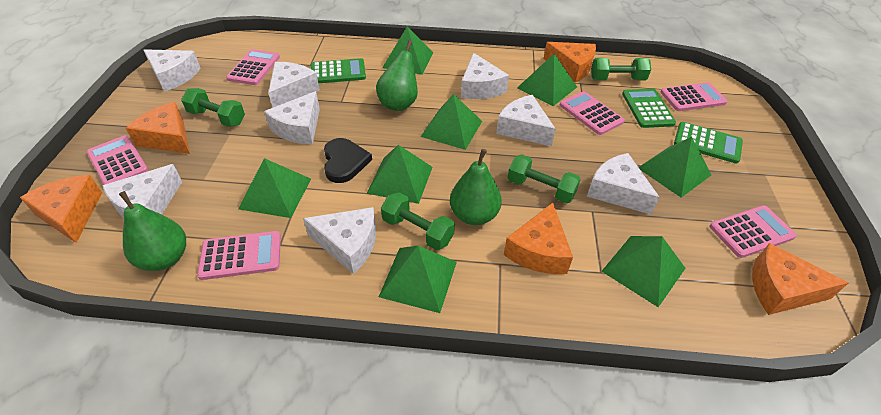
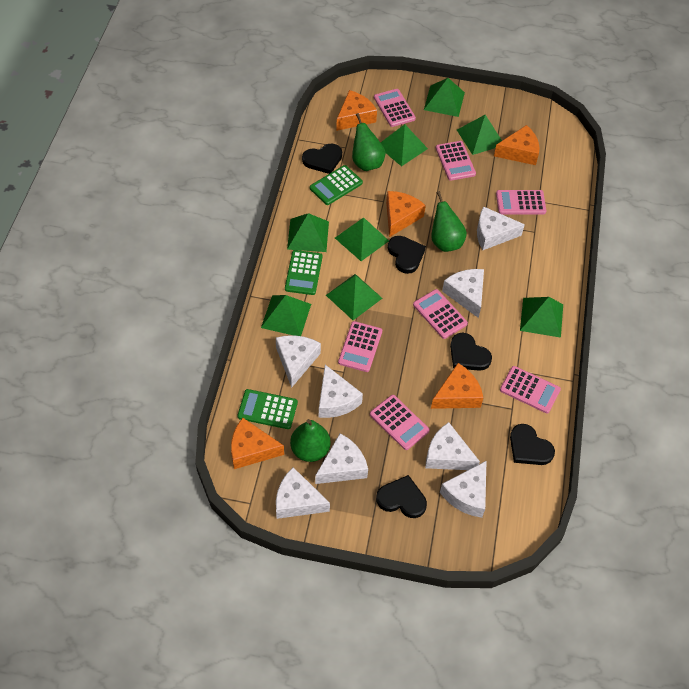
black heart: [324,138,372,183] = 1 -> [302,144,342,174] [376,475,427,518] [388,236,426,274] [450,333,492,371] [510,424,555,465] = 5
green dumbbell: [181,88,245,127] [381,192,455,250] [508,154,581,203] [591,58,651,81] = 4 -> none = 0
pink calculator: [87,135,149,185] [197,231,281,280] [226,49,280,85] [560,91,625,135] [661,82,728,111] [710,205,797,258] = 6 -> [338,321,382,372] [370,395,430,450] [374,89,416,127] [413,289,468,339] [436,141,476,181] [496,190,547,214] [500,366,561,413] = 7

